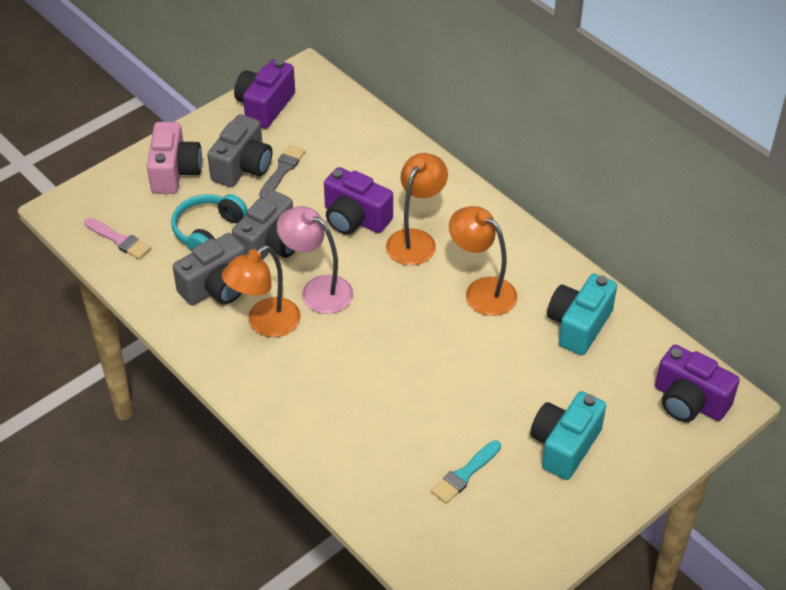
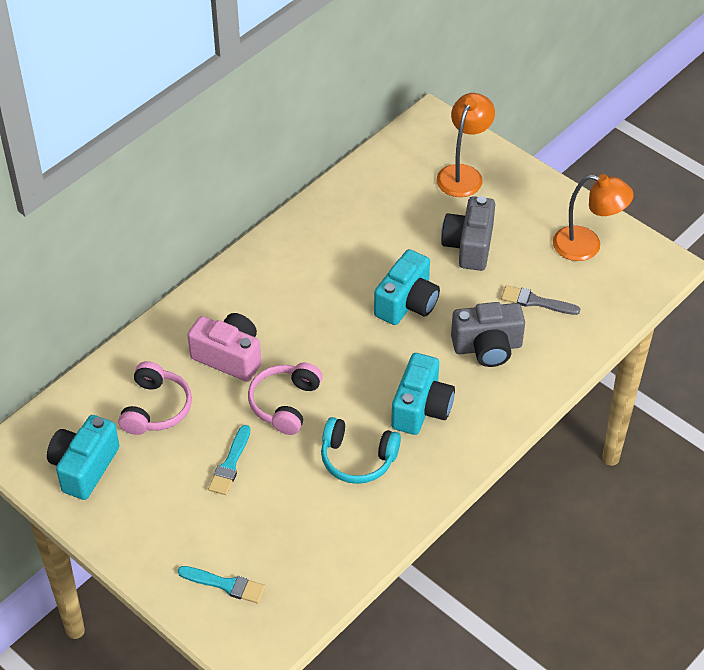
grey camera: [173,233,246,305] [207,114,272,187] [232,190,295,260] = 3 -> [441,196,495,271] [451,302,525,367] = 2
orange lamp: [222,245,301,337] [386,153,448,265] [449,206,517,316] = 3 -> [437,93,495,197] [553,174,634,261] = 2
pink brush: [84,218,151,259] = 1 -> none = 0
pink headphones: none = 0 -> [118,361,192,435] [248,363,322,435] = 2
pink lamp: [277,206,353,314] = 1 -> none = 0
purple camera: [234,59,295,129] [324,167,393,235] [655,344,740,422] = 3 -> none = 0
turquoise brush: [431,440,501,504] = 1 -> [178,566,265,603] [208,425,250,495] = 2
turquoise camera: [530,391,606,480] [547,274,617,355] = 2 -> [47,415,119,500] [374,249,440,325] [391,353,455,435] = 3

